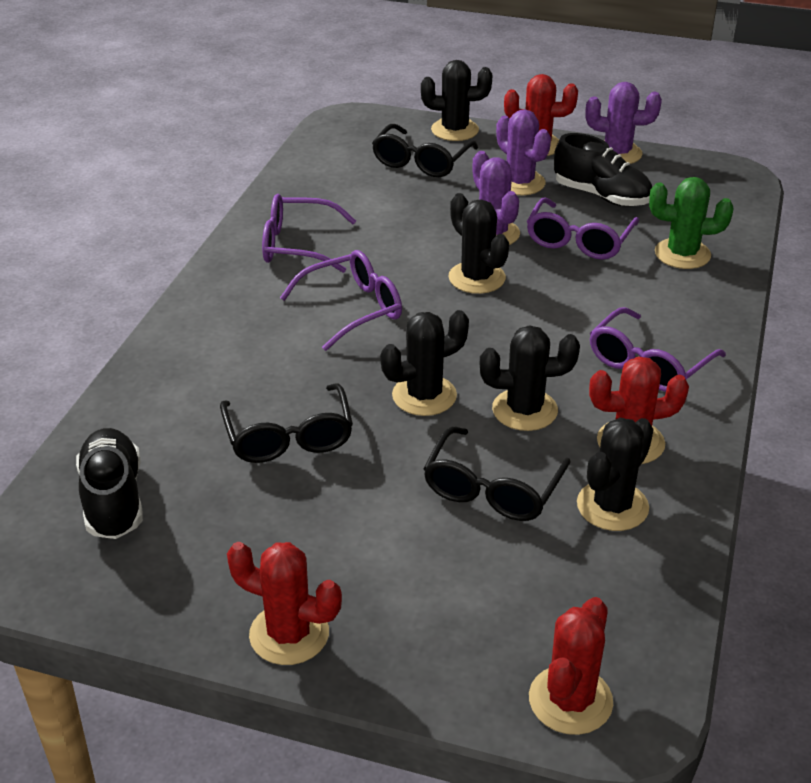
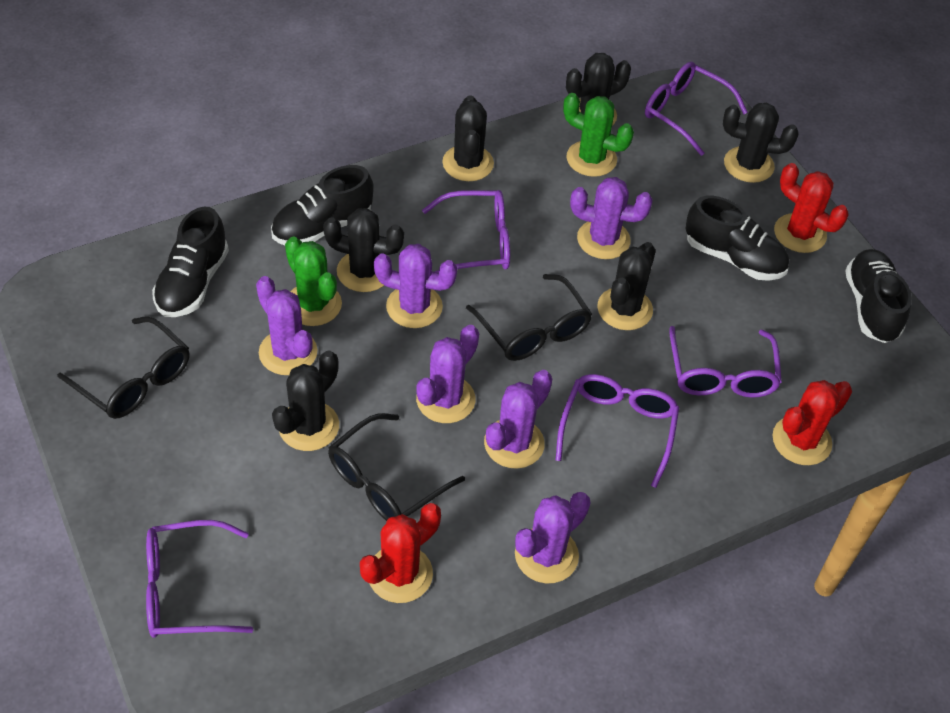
black cactus: [381,310,469,416] [421,60,492,141] [449,193,509,294] [480,325,580,431] [577,418,654,531] = 5 -> [272,351,339,451] [323,208,404,292] [442,95,494,181] [566,53,631,126] [597,242,656,330] [723,103,799,183] = 6
black shoe: [76,428,143,539] [554,133,652,207] = 2 -> [152,207,229,317] [271,165,374,245] [685,196,789,281] [845,249,912,343] = 4
green cactus: [649,177,734,269] = 1 -> [285,237,342,326] [563,93,634,177] = 2
purple cactus: [473,151,520,245] [496,109,551,195] [585,82,662,164] = 3 -> [256,276,317,375] [374,244,457,328] [416,325,479,423] [484,370,552,469] [515,492,591,583] [570,177,653,259] = 6
purple glasses: [262,194,356,273] [280,250,402,351] [527,197,639,260] [590,307,726,392] = 4 -> [146,520,253,638] [422,190,510,273] [556,374,679,488] [645,62,748,156] [669,326,782,398] = 5
red cactus: [227,542,342,665] [504,74,578,156] [529,597,613,735] [589,356,689,464] = 4 -> [360,503,441,603] [773,380,852,465] [774,163,849,253] = 3

